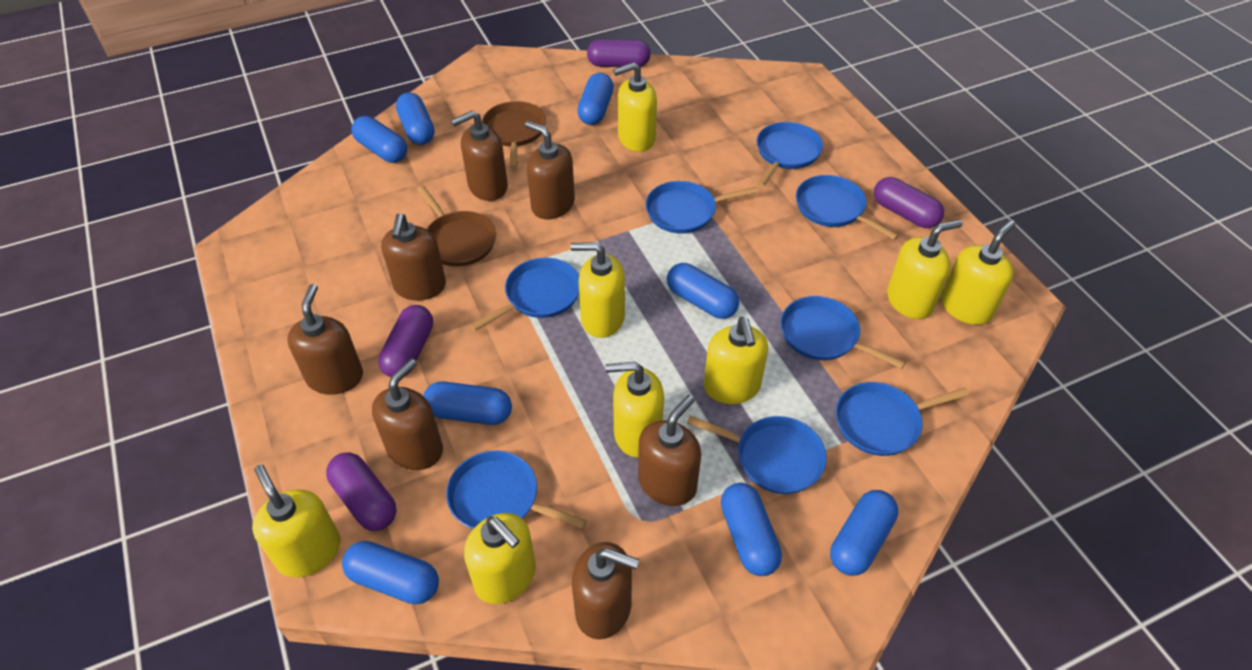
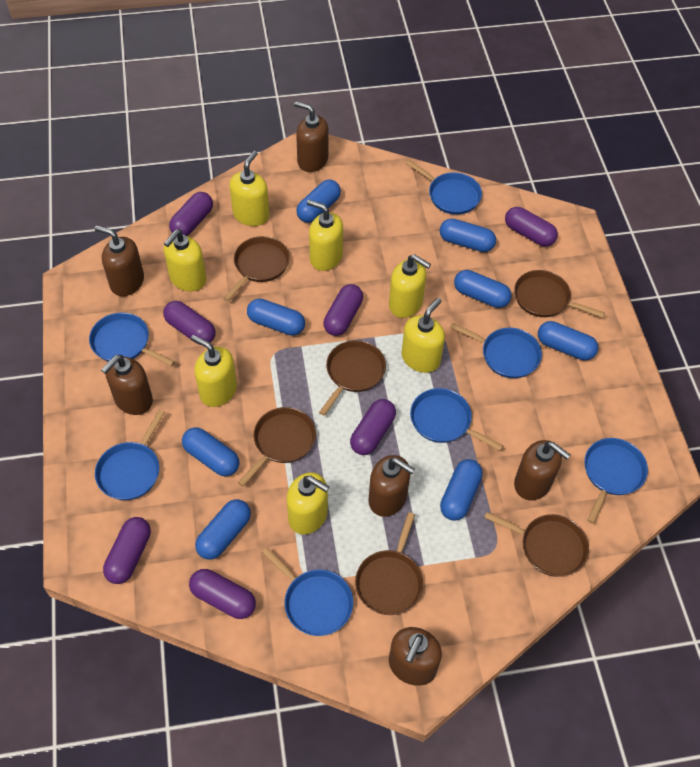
blue pan: [446,451,587,529] [470,258,579,331] [646,181,758,234] [687,416,827,494] [757,122,823,187] [781,296,906,369] [796,175,899,240] [836,382,969,456] = 8 -> [89,312,175,366] [95,410,165,500] [262,547,353,636] [406,160,482,215] [410,388,503,451] [450,323,542,378] [584,438,648,524] = 7
brown pan: [417,186,496,267] [481,101,546,169] = 2 -> [224,236,290,301] [238,407,316,487] [319,340,386,416] [355,512,423,615] [484,512,589,577] [514,270,605,318] = 6
brown soap dispenser: [287,284,363,395] [372,359,443,470] [381,214,446,301] [451,111,508,201] [525,121,575,219] [572,542,639,639] [638,395,701,506] = 7 -> [94,225,144,296] [101,355,153,415] [294,101,328,172] [368,455,415,517] [389,627,442,686] [514,440,570,500] = 6
purple capsule: [326,452,397,531] [378,305,433,377] [587,39,651,67] [874,177,944,228] = 4 -> [103,517,151,584] [163,301,216,345] [169,192,213,236] [189,569,256,619] [323,284,363,336] [350,399,396,455] [505,207,558,247] = 7
yellow soap dispenser: [252,464,340,577] [464,513,536,604] [571,242,625,338] [606,362,664,457] [613,62,657,152] [704,317,768,404] [887,220,963,319] [941,220,1016,325] = 8 -> [164,229,206,292] [191,335,237,407] [230,151,269,226] [287,472,329,535] [307,200,343,271] [389,254,431,318] [401,298,445,373] = 7

